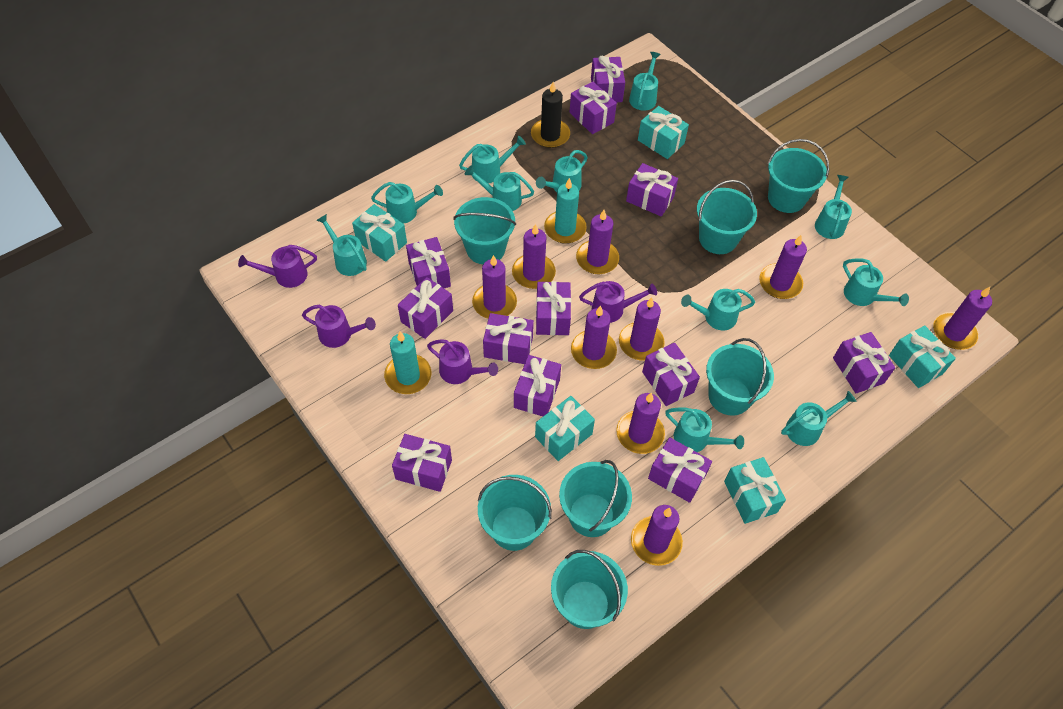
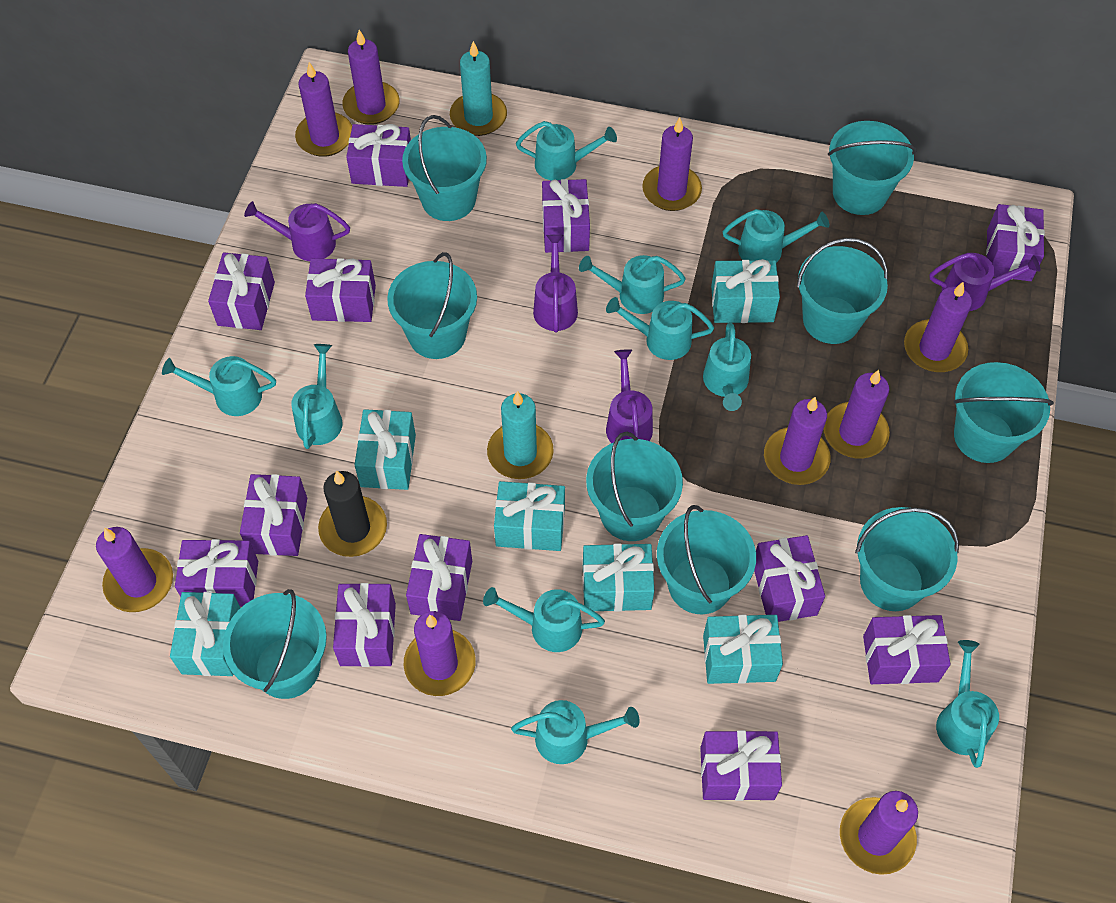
turquoise bucket: [453,197,516,264] [478,475,552,551] [551,550,628,629] [559,460,632,537] [697,180,757,254] [706,338,774,416] [768,139,829,213] = 7 -> [223,589,327,699] [387,252,477,359] [402,115,487,221] [586,432,683,541] [657,505,756,614] [797,238,888,344] [828,121,916,215] [855,507,959,611] [953,362,1054,463] = 9
turquoise gift: [352,204,407,262] [535,396,595,461] [638,106,689,159] [724,457,786,524] [889,325,956,388] = 5 -> [170,592,241,676] [355,409,416,490] [494,481,565,551] [583,543,654,612] [703,615,783,684] [711,259,780,323] = 6
turquoise watering can: [316,214,367,276] [371,182,443,224] [459,136,526,183] [465,165,534,211] [536,150,588,192] [629,52,661,110] [665,408,744,452] [681,289,755,330] [781,391,857,446] [815,175,852,239] [843,258,909,306] = 11 -> [162,356,276,416] [291,344,343,449] [483,587,605,652] [511,700,640,764] [516,121,617,180] [579,255,686,314] [606,297,714,360] [703,322,751,411] [723,209,829,263] [936,640,999,768] = 10

